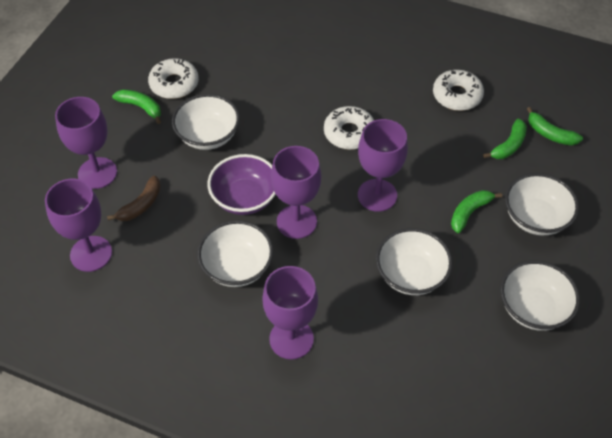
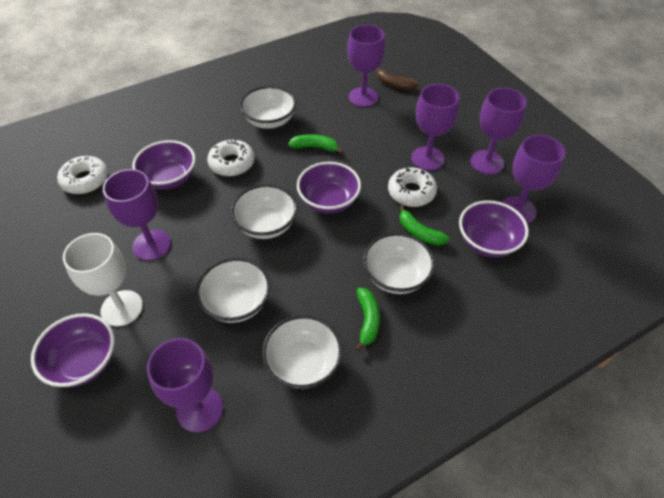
green banana: [112,89,161,124] [451,190,502,233] [483,119,527,159] [527,107,583,146] = 4 -> [288,134,343,154] [355,288,380,351] [400,205,450,245] = 3
purple bowl: [207,154,276,215] = 1 -> [31,313,114,387] [132,140,196,189] [297,162,361,214] [459,200,529,257] = 4
purple goblet: [45,179,112,272] [55,97,117,189] [262,266,318,360] [271,146,321,239] [358,119,408,212] = 5 -> [103,169,171,261] [147,338,223,433] [347,25,385,107] [411,84,459,171] [470,87,527,175] [502,135,565,224] = 6
white goblet: none = 0 -> [63,233,143,326] = 1

